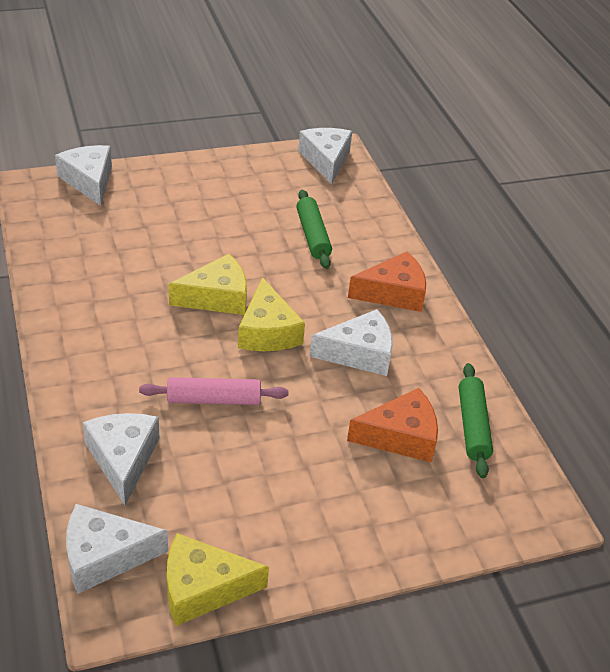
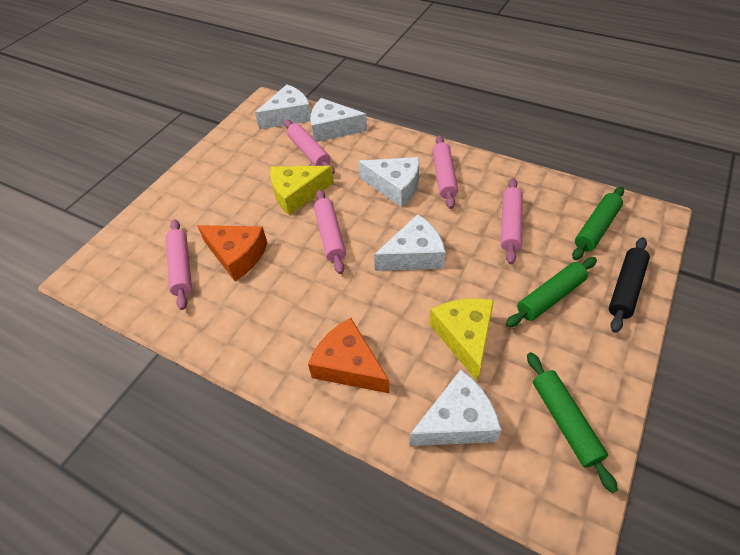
black rolling pin: none = 0 -> [609,237,650,333] = 1
green rolling pin: [296,190,332,269] [459,363,493,478] = 2 -> [506,257,597,327] [527,352,618,493] [572,187,624,260] = 3
pink rolling pin: [139,377,288,405] = 1 -> [166,219,192,310] [284,120,335,174] [314,189,346,274] [433,135,458,209] [501,178,523,264] = 5
yellow cheese: [167,533,269,626] [169,254,247,315] [238,277,305,351] = 3 -> [270,166,334,215] [429,299,494,381] = 2

